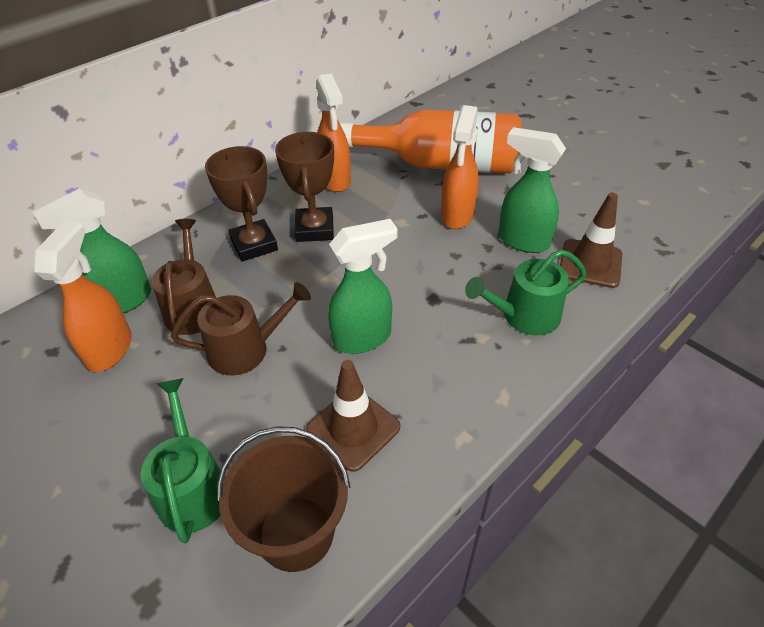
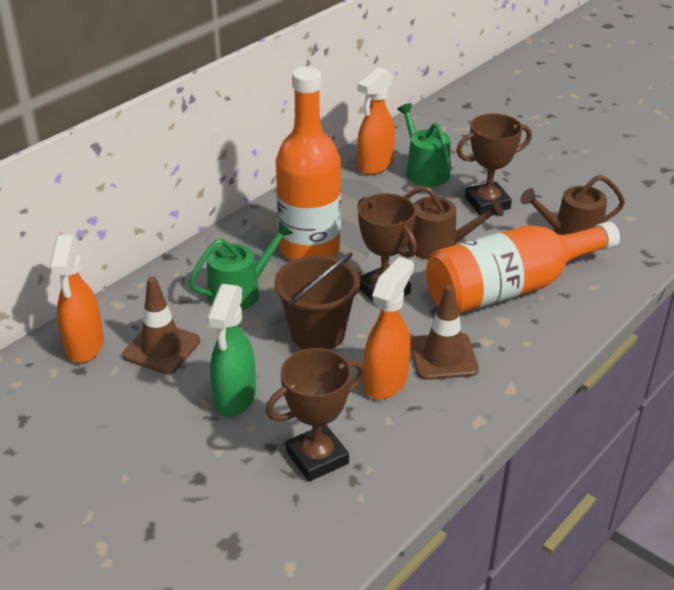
brown trophy: [205,146,278,262] [275,132,334,242] = 2 -> [266,348,365,482] [358,193,417,301] [456,114,532,215] = 3
green spray bottle: [32,188,151,314] [328,219,398,354] [499,127,566,253] = 3 -> [207,284,256,417] = 1
orange bottle: [340,109,522,173] = 1 -> [276,67,341,260] [426,221,620,314] = 2

